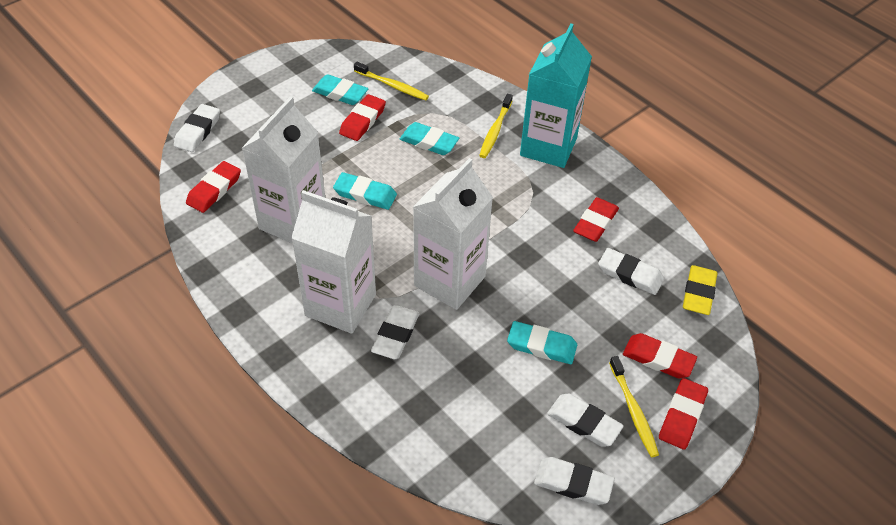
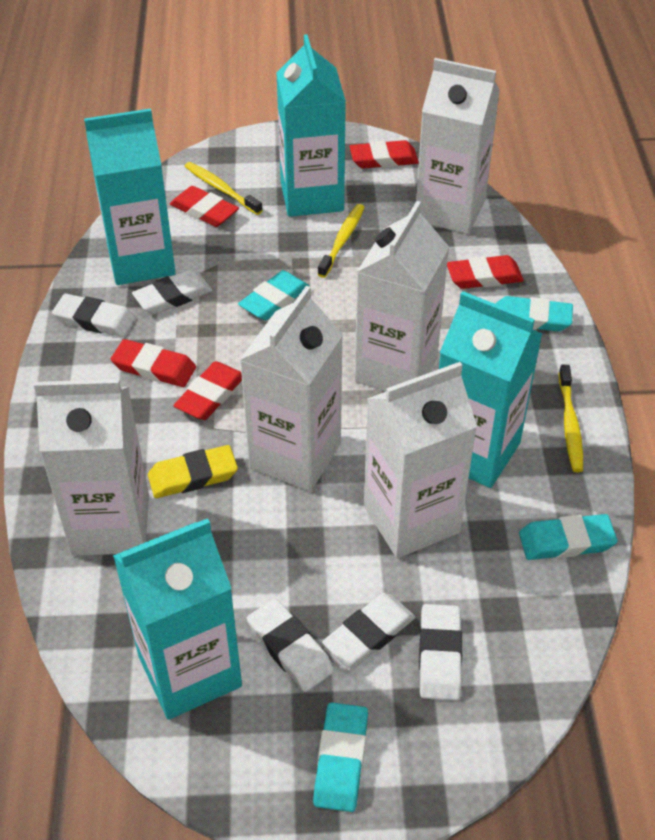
turquoise carton: [520,23,592,168] = 1 -> [84,108,176,285] [113,518,242,720] [276,34,346,217] [439,291,542,488] = 4
white carton: [242,96,325,244] [291,190,376,334] [413,158,493,310] = 3 -> [34,379,149,556] [240,286,343,491] [355,201,449,391] [364,362,477,558] [416,58,500,234] = 5

